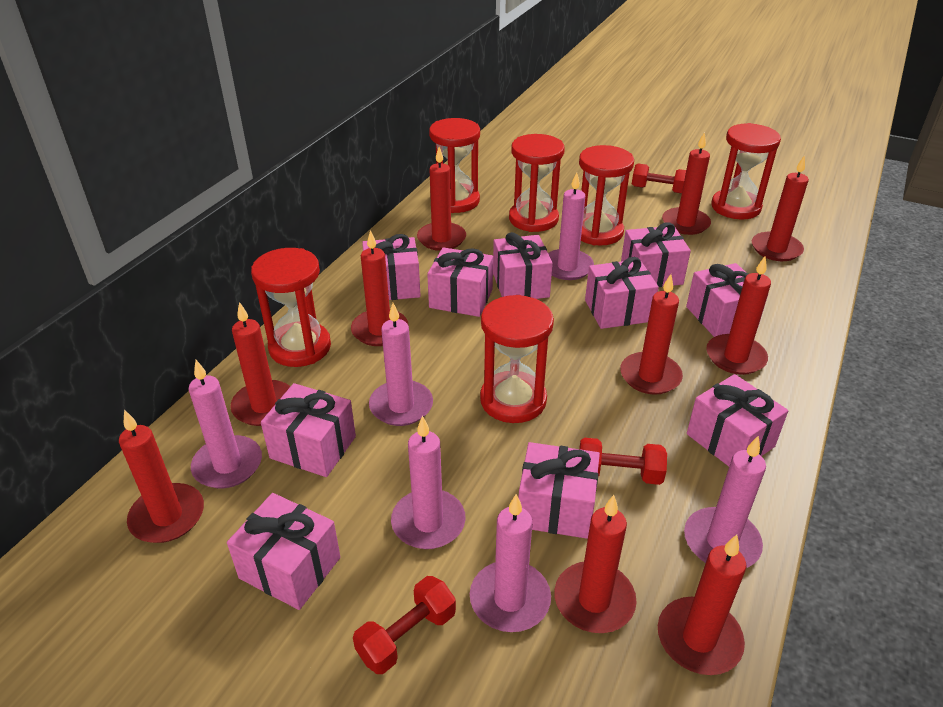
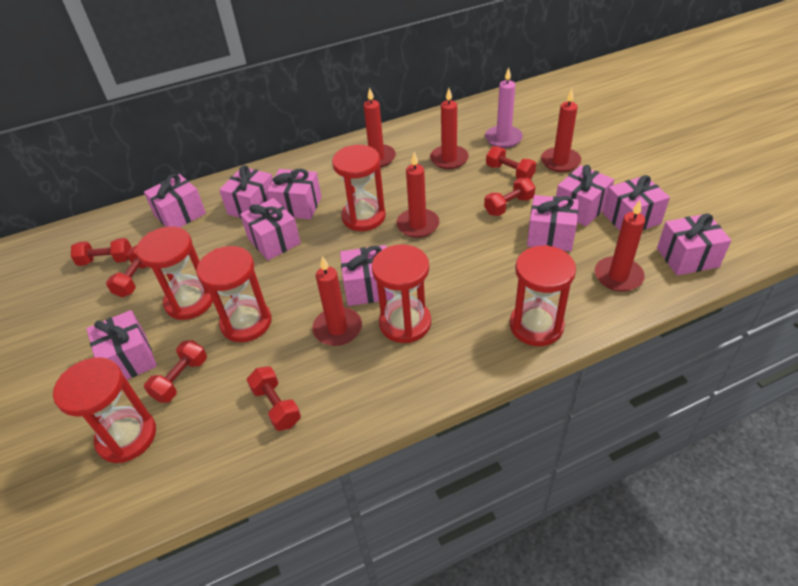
pink candle: [189,360,262,488] [369,303,433,426] [391,416,466,549] [470,494,551,632] [548,172,594,280] [684,435,766,568] = 6 -> [485,67,523,148] = 1
red candle: [119,410,204,543] [230,302,291,426] [351,230,408,346] [417,147,466,251] [554,495,637,633] [620,274,683,395] [658,535,747,675] [662,132,711,235] [706,256,771,375] [752,155,809,261] = 10 -> [312,256,362,346] [364,88,396,168] [396,152,439,238] [430,88,469,169] [541,89,581,172] [594,200,645,292] = 6
red dumbbell: [353,576,456,674] [579,438,667,485] [632,163,686,194] = 3 -> [71,238,132,266] [106,245,147,298] [144,340,207,403] [247,366,301,431] [484,178,535,216] [486,146,536,179] = 6

